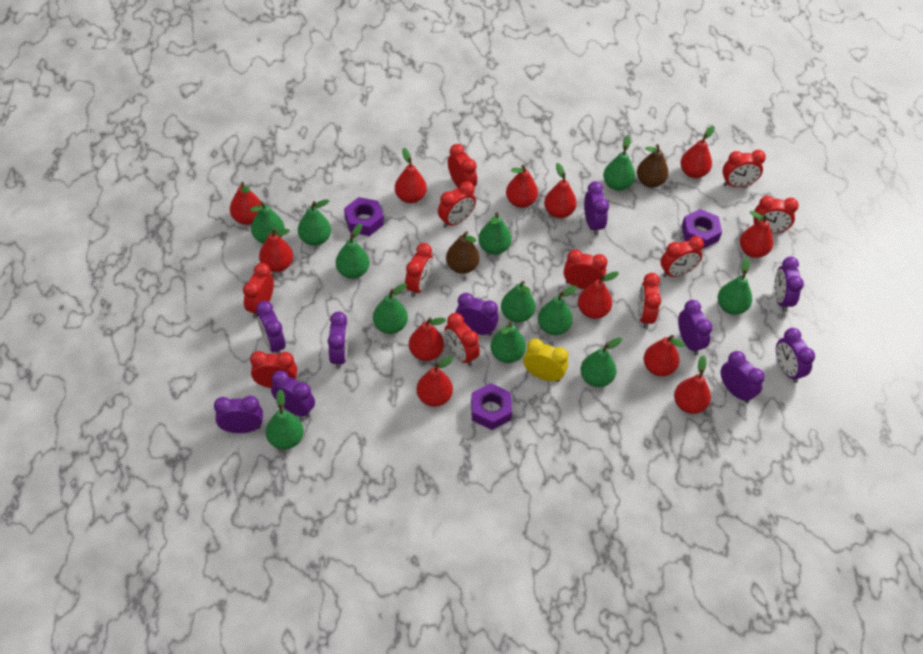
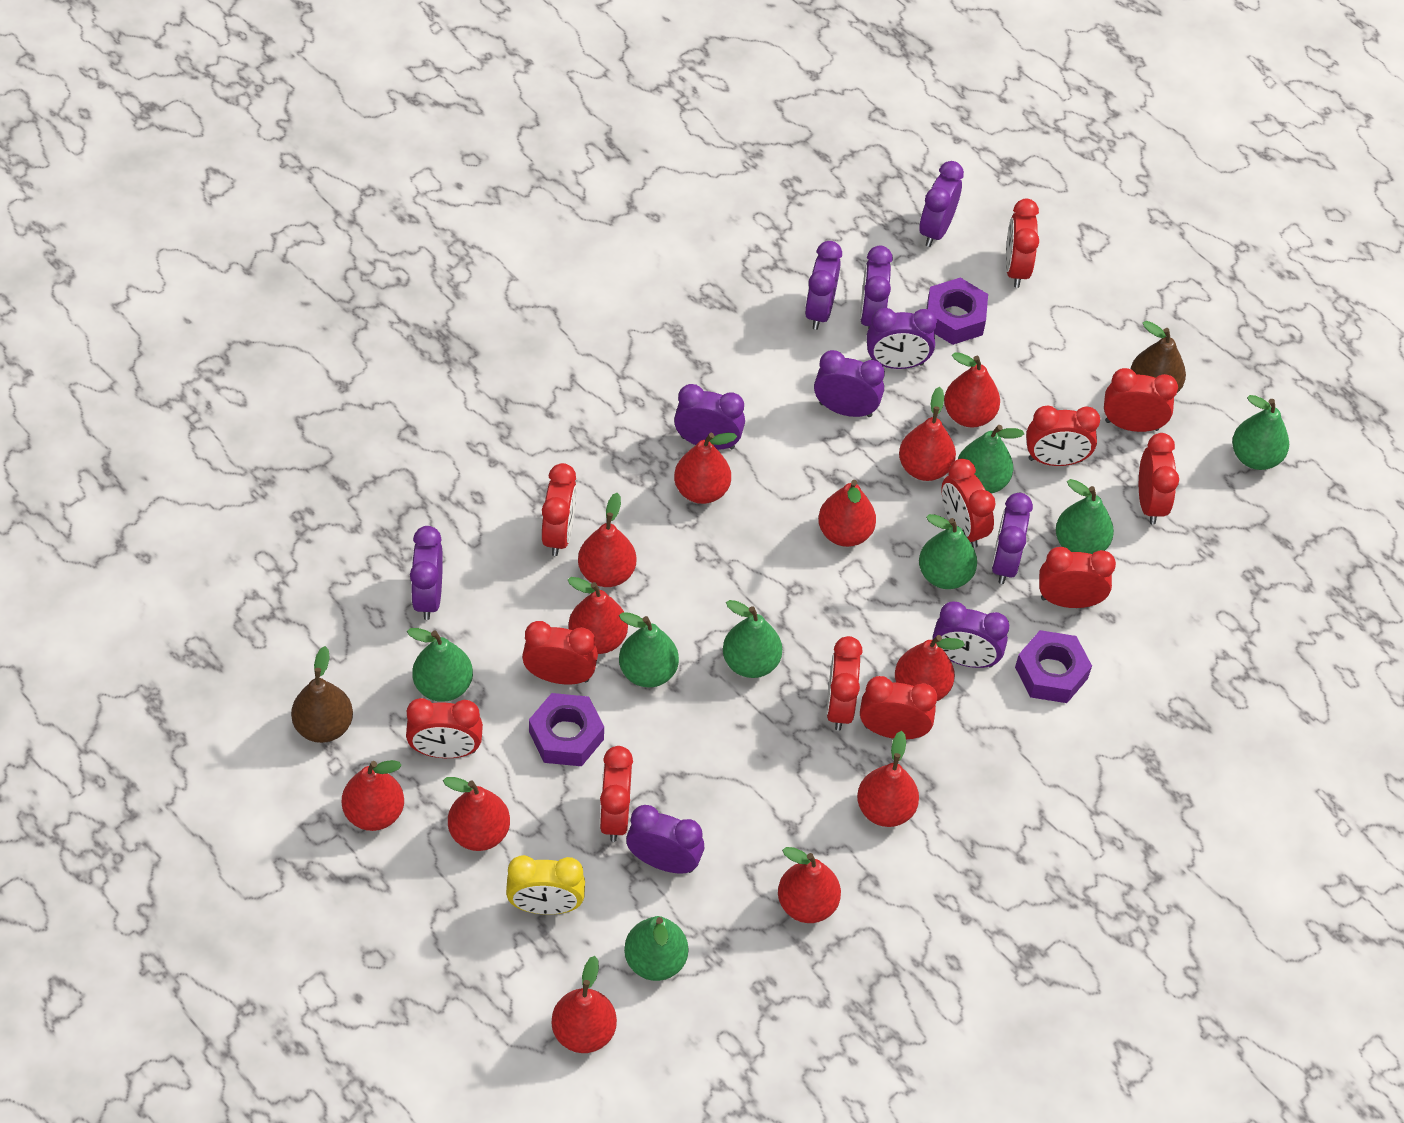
green pear: [250,201,285,244] [266,389,304,449] [298,199,331,246] [336,223,369,279] [373,283,408,334] [478,212,512,255] [490,321,526,363] [501,281,535,323] [538,286,577,335] [580,337,622,387] [603,135,635,191] [717,258,752,315] = 12 -> [407,628,473,702] [619,612,679,688] [624,916,688,981] [723,600,782,678] [919,514,977,589] [958,425,1024,494] [1056,479,1114,554] [1232,395,1289,470] = 8
red clock: [243,263,274,318] [250,351,297,388] [405,243,433,297] [438,181,476,228] [445,313,480,366] [448,144,477,188] [563,250,607,289] [638,273,661,329] [660,236,704,277] [722,150,766,187] [753,196,799,234] = 11 -> [406,698,483,758] [522,621,598,684] [542,463,577,556] [600,746,633,842] [826,636,863,730] [860,676,937,739] [941,459,996,548] [1006,199,1039,288] [1026,406,1100,466] [1039,547,1116,608] [1104,368,1178,432] [1139,433,1179,525] = 12

